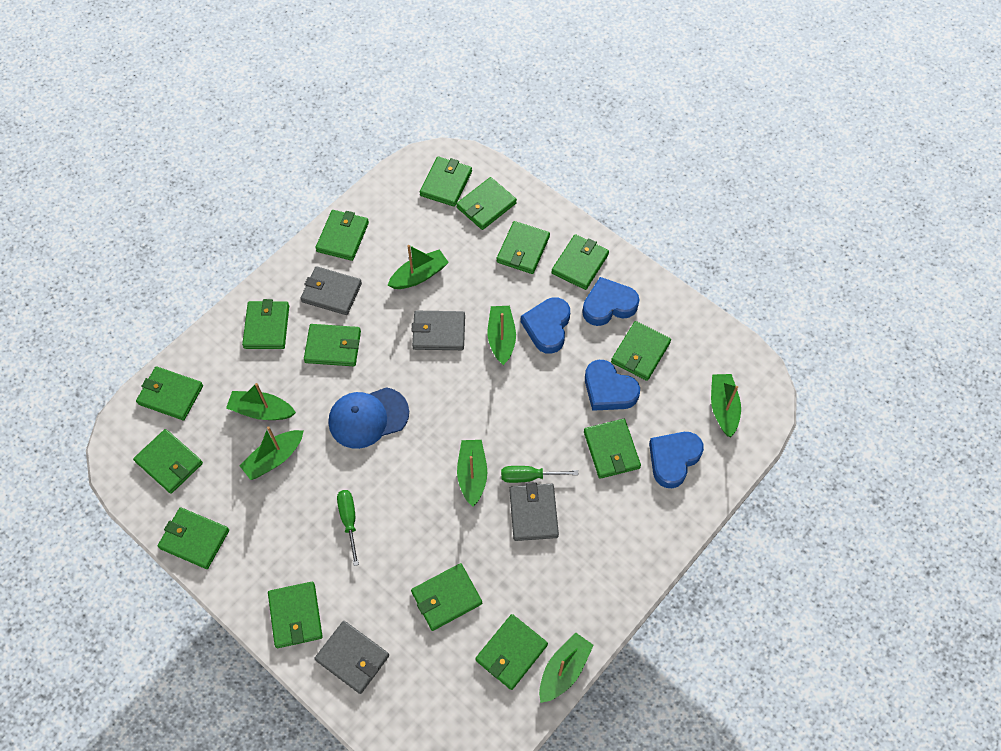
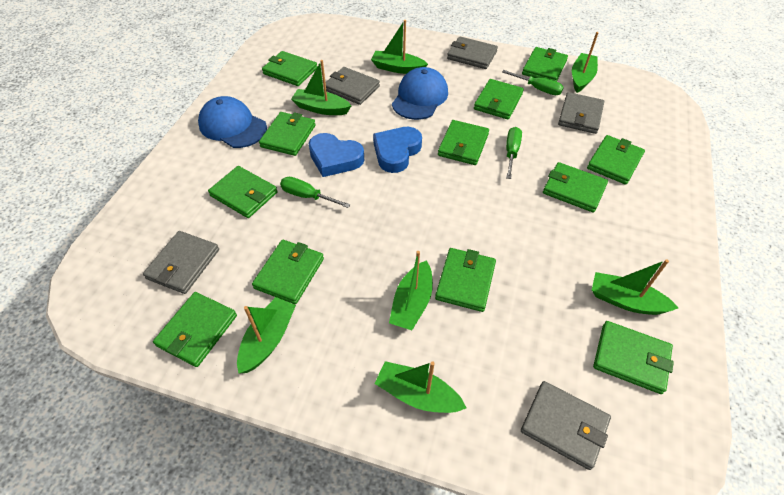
blue cap: [329,387,409,449] = 1 -> [198,96,267,148] [392,67,448,120] = 2
blue heart: [521,297,570,354] [582,277,639,326] [585,360,640,411] [649,432,704,488] = 4 -> [309,133,364,177] [373,127,422,173] = 2
green screwdriver: [337,490,359,566] [501,466,578,483] = 2 -> [280,177,350,208] [502,70,564,95] [506,127,522,179] = 3
green wallet: [133,429,203,494] [136,366,203,420] [158,507,229,569] [242,299,289,349] [268,582,323,648] [304,324,361,366] [315,210,369,261] [411,563,482,631] [420,157,472,207] [456,177,517,230] [475,614,548,690] [497,221,550,274] [551,234,609,290] [584,419,641,479] [611,321,671,381] = 15 -> [153,292,237,367] [208,166,278,218] [252,240,324,304] [259,112,316,156] [262,51,317,86] [435,248,496,312] [438,120,489,165] [474,79,524,119] [522,47,568,82] [543,162,608,213] [587,135,645,185] [593,321,674,394] = 12
grey wallet: [300,266,362,315] [314,621,389,694] [411,311,465,350] [509,482,559,541] = 4 -> [143,231,219,294] [326,67,380,105] [447,36,498,69] [521,381,611,470] [558,92,604,134] = 5

